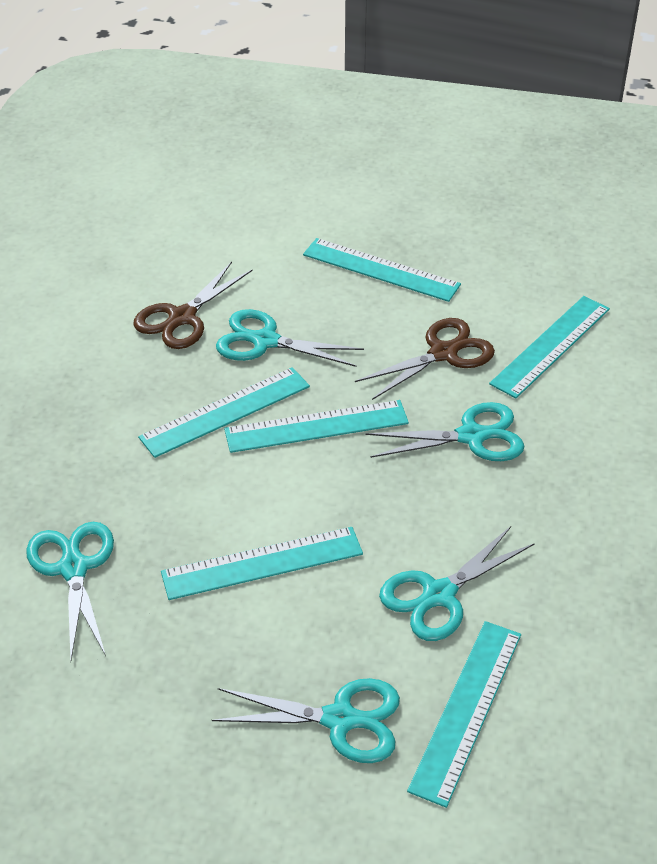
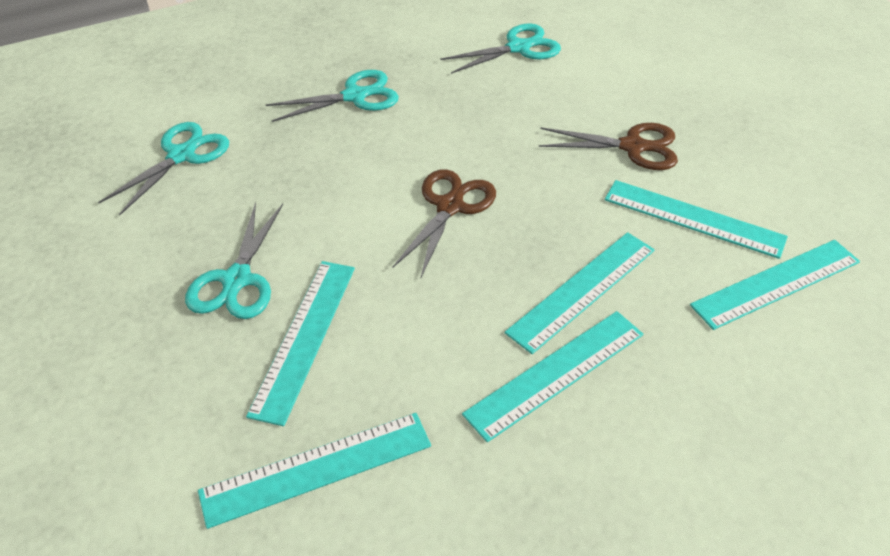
turquoise scissors: [26,522,114,659] [212,678,400,763] [216,309,364,367] [365,402,524,461] [379,526,535,641] = 5 -> [98,122,229,215] [185,202,283,319] [266,70,399,122] [440,23,561,74] = 4

